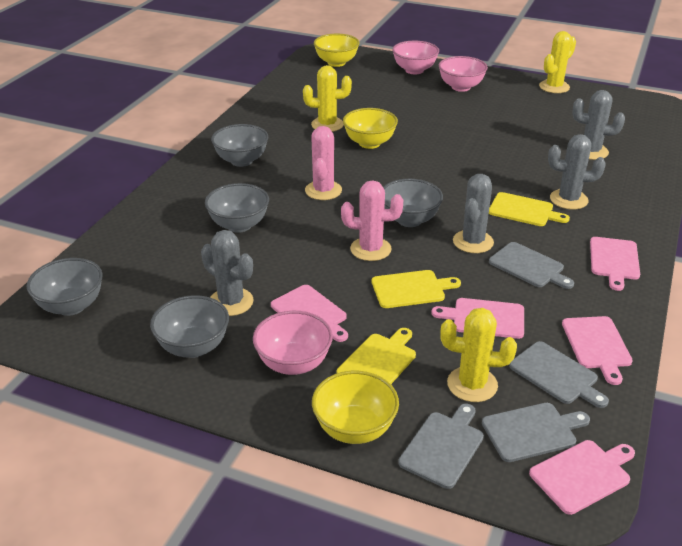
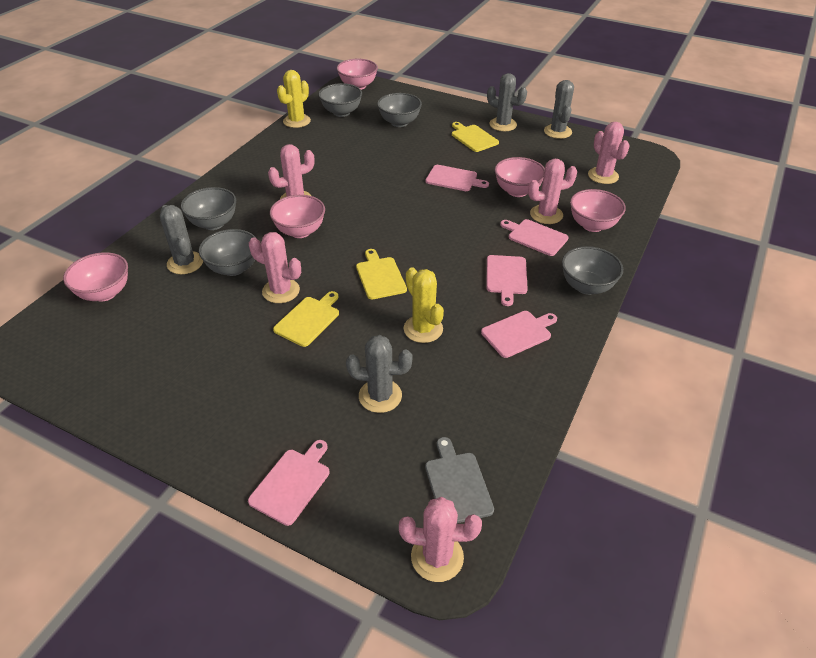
grey cutting board: [398,404,484,489] [482,403,590,462] [489,242,574,289] [509,341,609,408] = 4 -> [425,437,494,523] = 1
pink bowl: [253,311,333,375] [392,41,439,75] [439,56,488,92] = 3 -> [63,252,128,302] [270,195,325,238] [337,59,378,90] [495,157,545,197] [570,189,626,232] = 5
pink cactus: [305,126,342,200] [341,180,403,261] = 2 -> [249,232,301,303] [268,144,315,199] [399,497,482,582] [528,159,577,224] [588,122,630,184] = 5
yellow bowl: [312,371,399,444] [314,34,360,67] [343,108,398,149] = 3 -> none = 0
yellow cactus: [303,65,352,132] [440,308,517,402] [539,31,576,93] = 3 -> [277,70,311,128] [404,267,444,343] = 2

